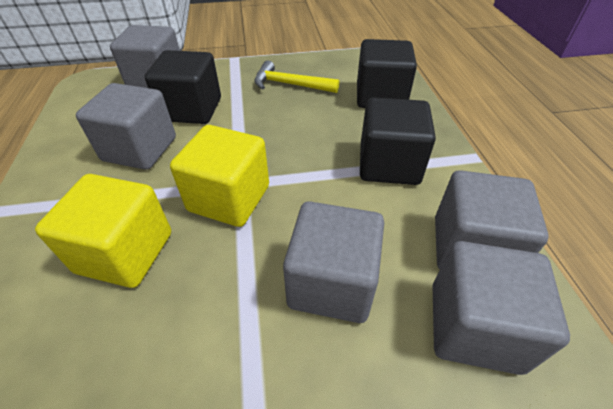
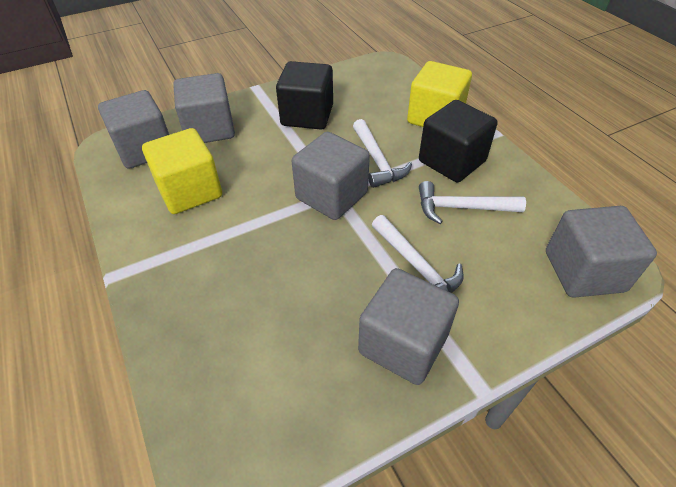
black cube: [145,50,221,124] [357,39,417,108] [360,97,436,185] = 3 -> [276,61,333,129] [419,100,497,183] = 2
white hammer: none = 0 -> [353,119,412,188] [372,215,464,293] [419,181,526,224] = 3
yellow hammer: [255,61,340,93] = 1 -> none = 0

